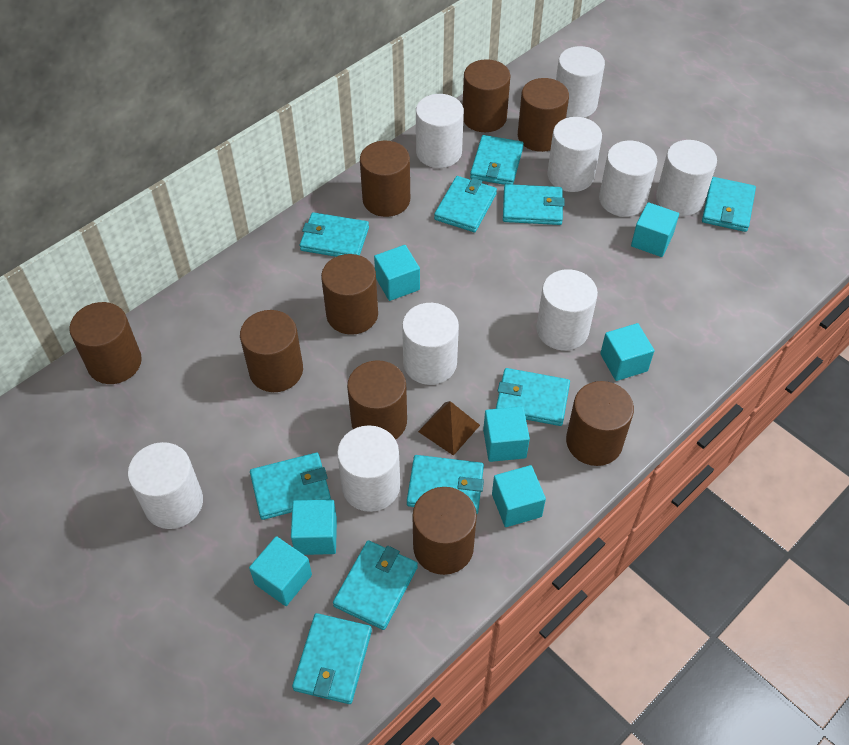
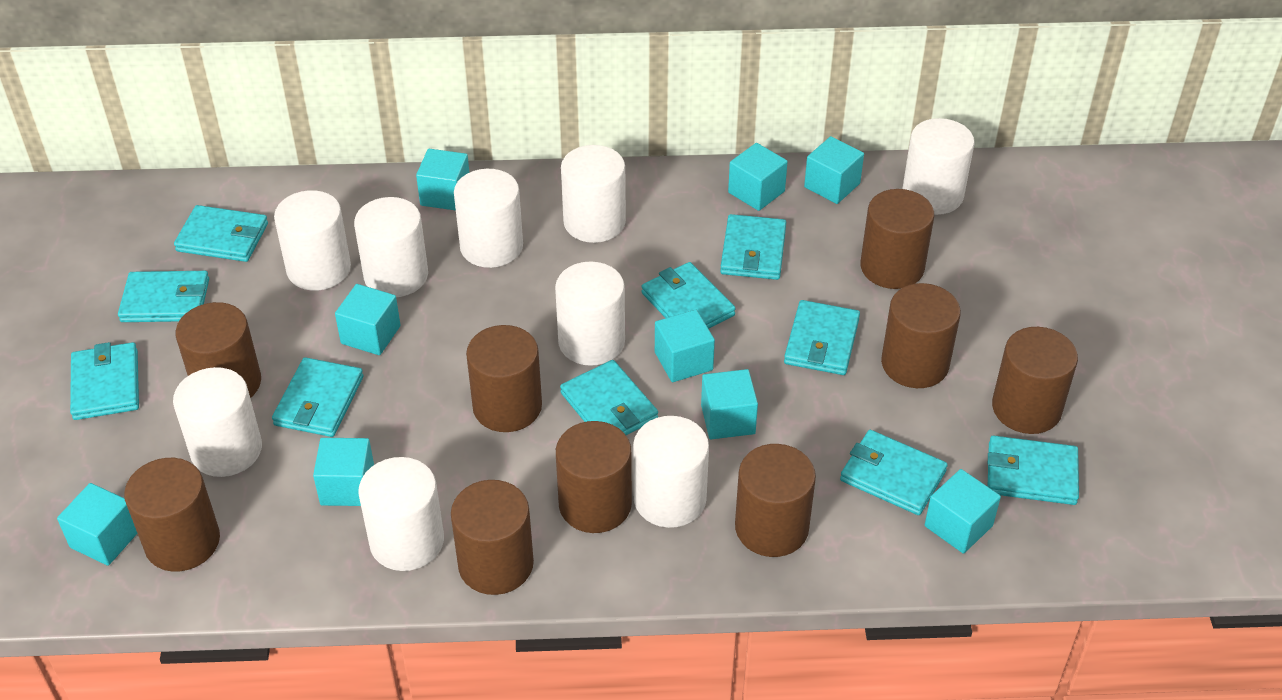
brown pyramid: [418,401,480,456] = 1 -> none = 0
turquoise cube: [249,536,312,606] [291,500,337,555] [374,245,420,301] [483,406,530,462] [492,465,546,527] [600,323,654,381] [631,202,679,257] = 7 -> [57,483,138,566] [313,438,374,506] [335,284,401,355] [416,149,469,210] [655,309,715,382] [701,369,758,439] [728,143,788,211] [804,136,864,204] [925,469,1001,554] = 9

